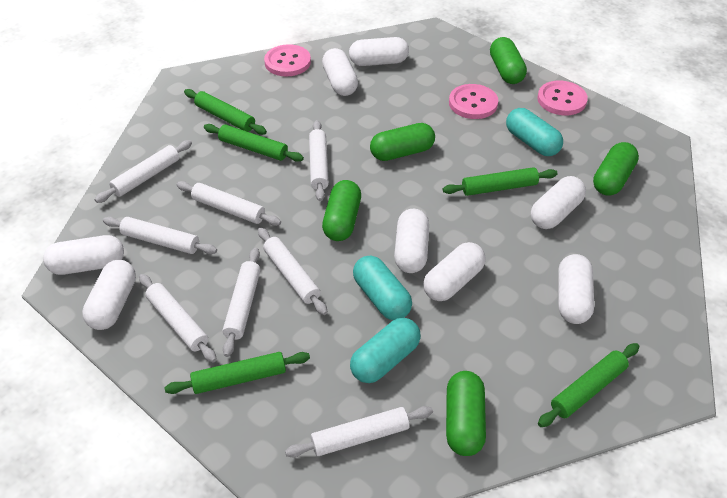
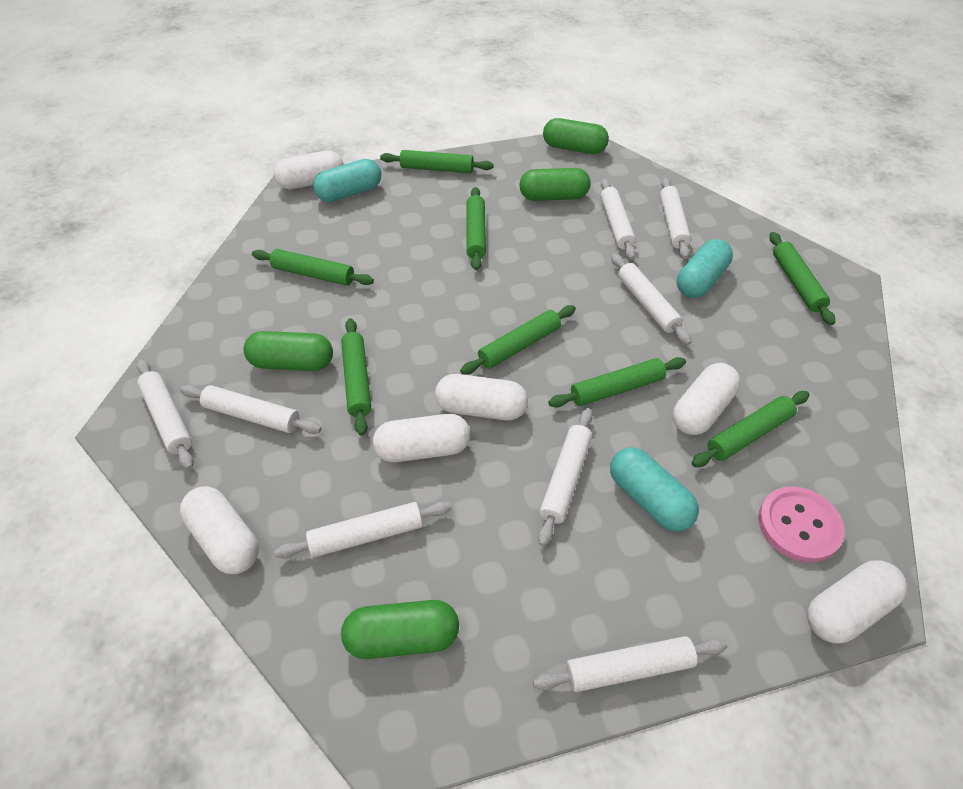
green capsule: [322,180,361,241] [370,123,435,161] [446,371,486,456] [490,37,527,84] [593,142,639,196] = 5 -> [244,331,333,371] [341,600,459,659] [519,168,591,201] [543,118,609,154] = 4
green rolling pin: [164,352,310,394] [184,89,267,135] [204,124,304,162] [443,167,558,196] [538,343,639,427] = 5 -> [252,249,374,286] [341,318,371,436] [380,150,494,173] [460,305,576,375] [466,187,486,270] [548,357,686,407] [692,391,810,467] [769,232,835,325] = 8
pink button: [264,44,311,77] [449,84,498,119] [537,81,588,115] = 3 -> [758,486,845,563] = 1
white capsule: [43,235,124,275] [82,260,136,330] [322,48,358,96] [349,37,409,66] [394,209,429,273] [423,242,486,301] [531,176,586,229] [558,254,594,324] = 8 -> [180,486,259,574] [274,150,344,189] [373,414,470,462] [435,374,528,420] [673,363,740,435] [807,560,907,644] = 6

